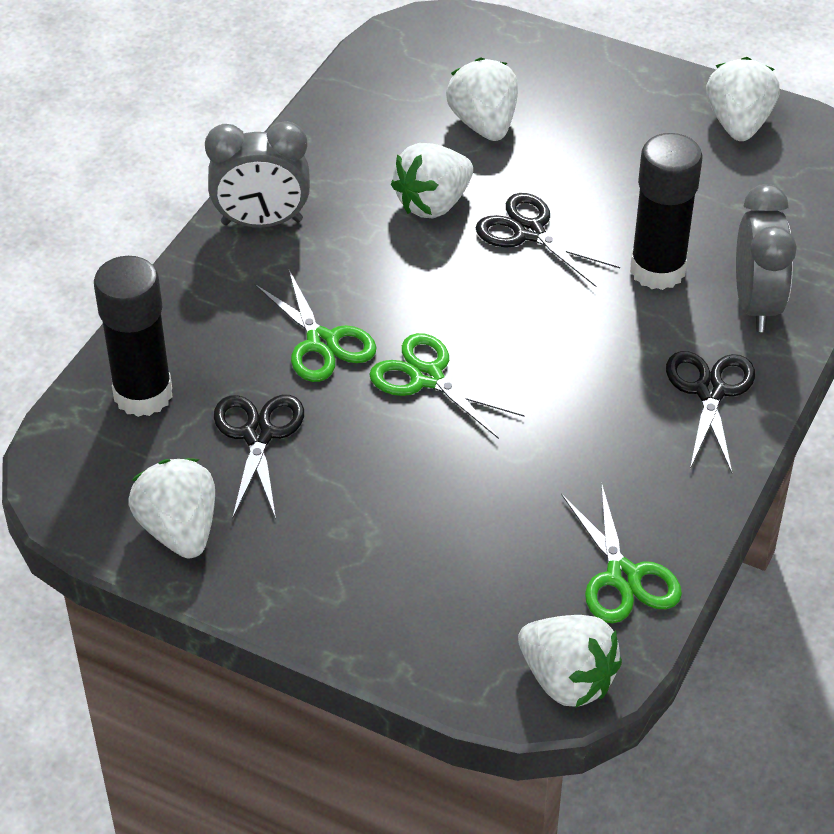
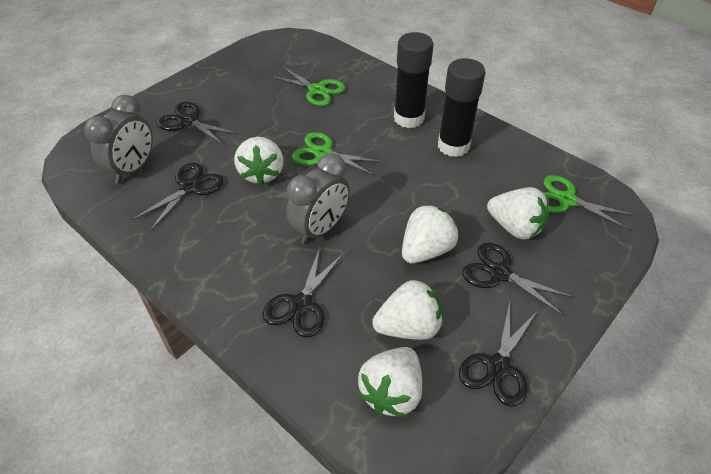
black scissors: [214,395,304,519] [476,193,620,287] [666,351,755,473] = 3 -> [132,163,224,231] [156,102,238,145] [263,247,344,338] [459,302,537,406] [462,243,575,316] = 5

